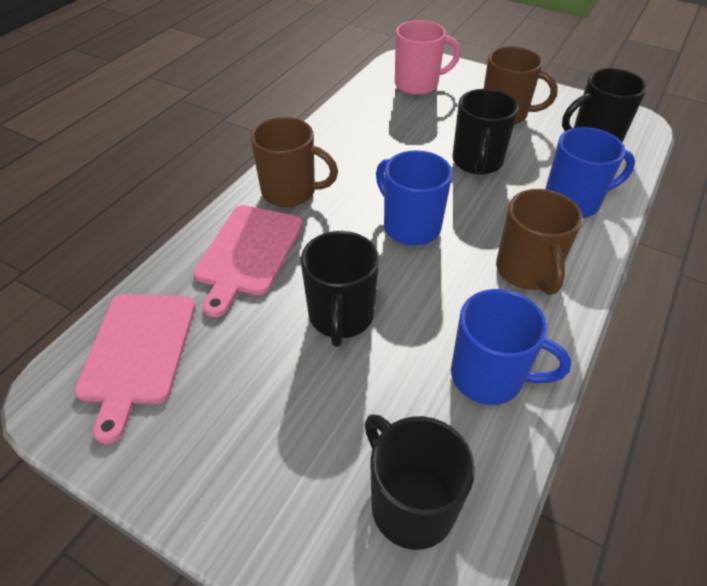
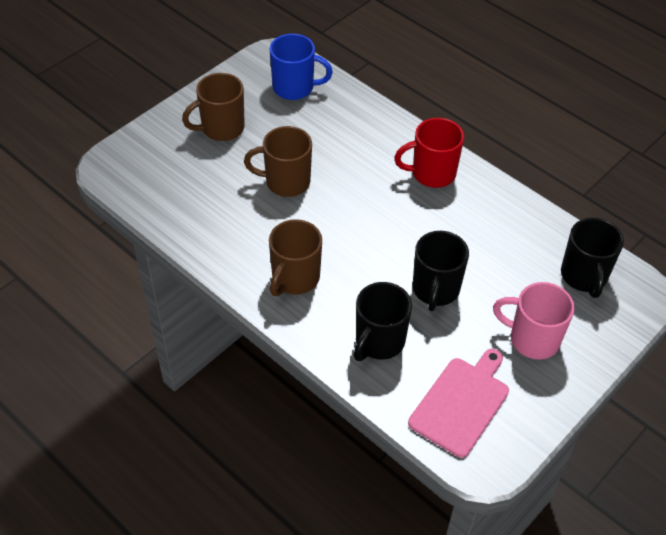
black mug: [301,231,379,347] [365,414,475,550] [452,89,519,175] [562,68,647,143] = 4 -> [354,282,412,361] [412,231,469,311] [561,217,624,298] = 3
blue mug: [376,150,452,246] [451,289,571,405] [545,127,635,218] = 3 -> [270,34,333,100] = 1
pink cutting board: [75,294,195,444] [193,205,303,317] = 2 -> [408,349,509,458] = 1
red mug: none = 0 -> [394,118,464,188] = 1

